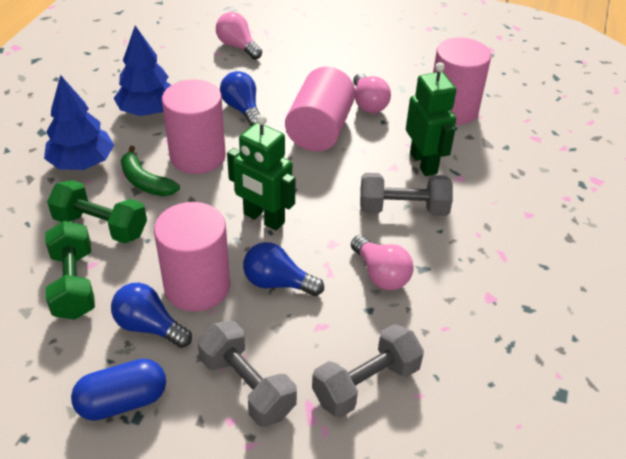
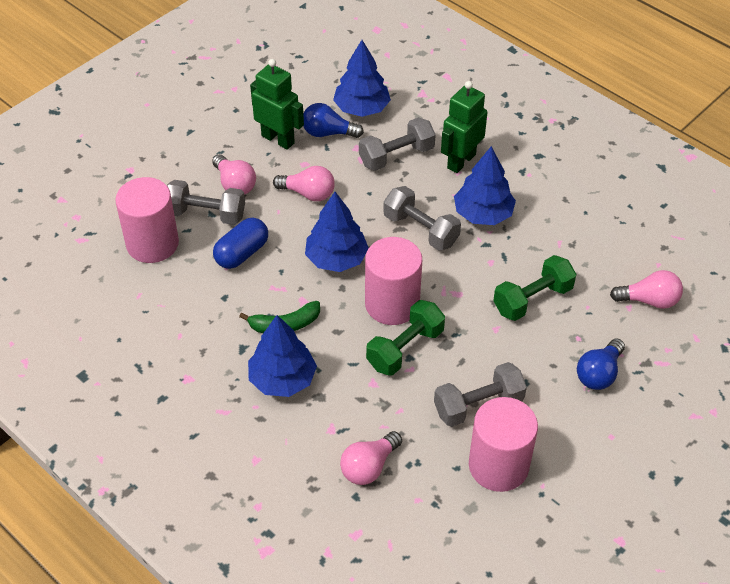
blue light bulb: [111,283,192,348] [220,71,261,126] [243,242,324,296] = 3 -> [303,103,364,138] [577,338,625,390] = 2
blue tree: [44,75,114,170] [113,26,171,116] = 2 -> [248,315,317,397] [305,192,369,272] [333,40,391,117] [454,146,516,225] = 4
grey dumbbell: [198,321,297,427] [312,324,424,418] [360,173,453,216] = 3 -> [167,180,245,225] [359,117,436,171] [383,186,461,251] [434,362,527,427] = 4
pink cylinder: [154,202,230,312] [162,80,226,174] [285,67,356,151] [433,38,491,125] = 4 -> [115,177,179,263] [365,237,422,325] [469,397,538,492] = 3
pink light bulb: [216,12,262,60] [351,235,414,290] [353,73,391,113] = 3 -> [212,155,256,195] [273,166,335,201] [340,431,402,485] [610,270,683,309] = 4

